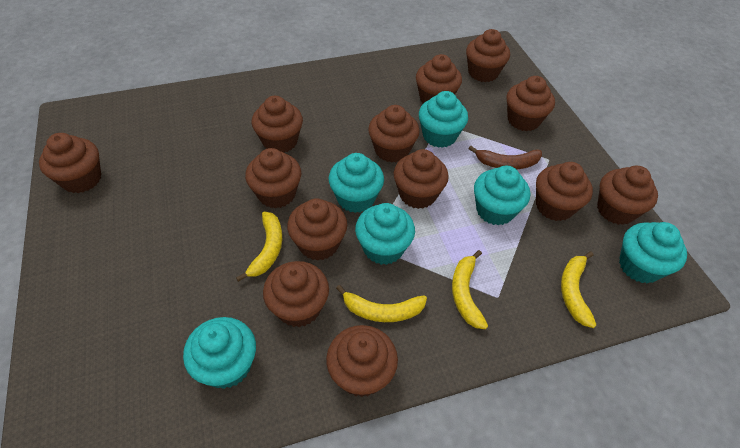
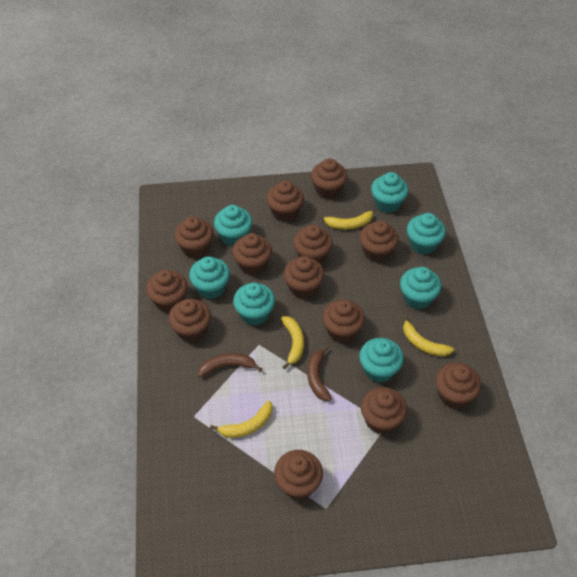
brown banana: [468,146,542,169] = 1 -> [198,353,262,377] [307,345,332,401] = 2
turquoise cupcake: [183,317,256,389] [329,153,384,213] [355,203,415,265] [419,91,468,148] [474,166,530,226] [619,222,687,284] = 6 -> [189,256,230,299] [214,205,252,246] [233,282,275,326] [359,338,404,383] [371,172,408,213] [400,267,441,309] [407,213,446,255] = 7

